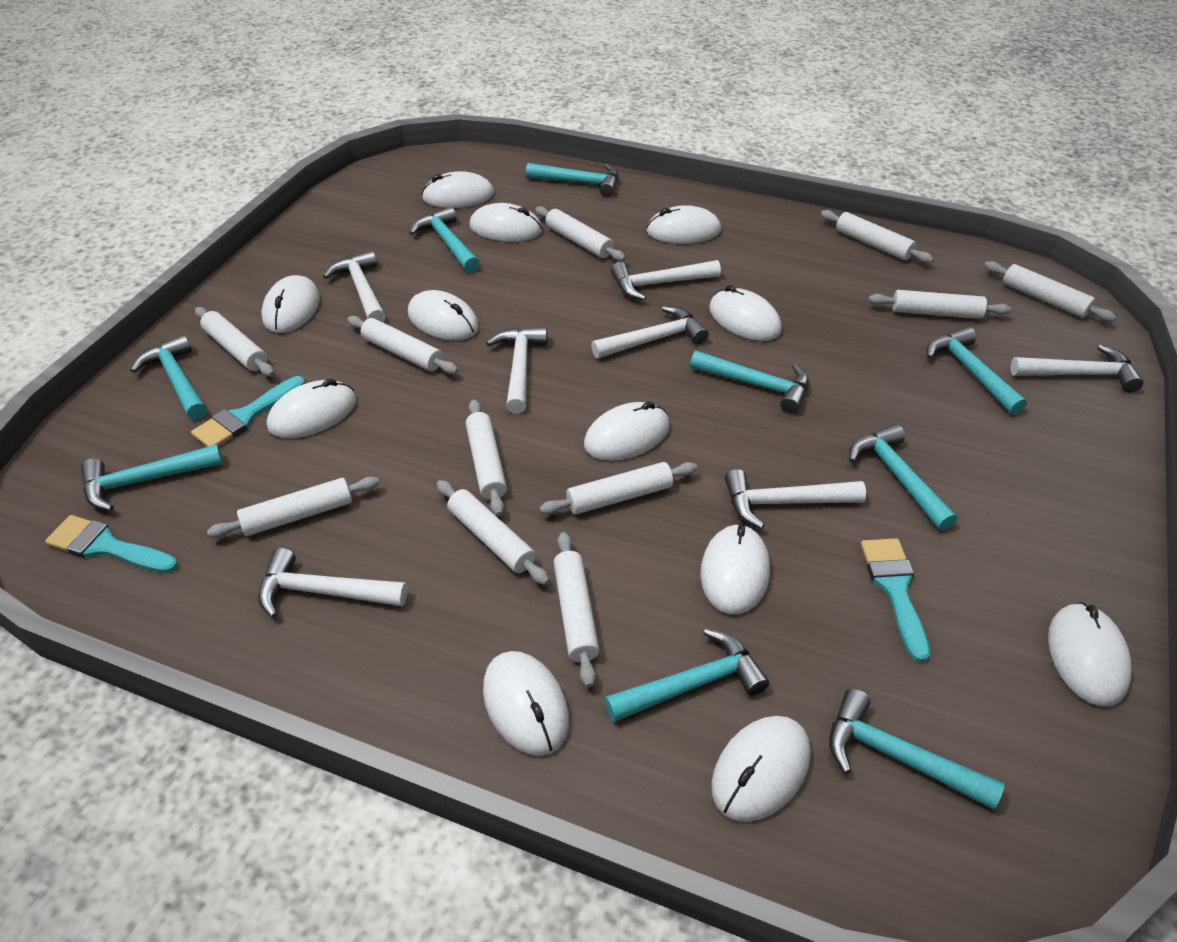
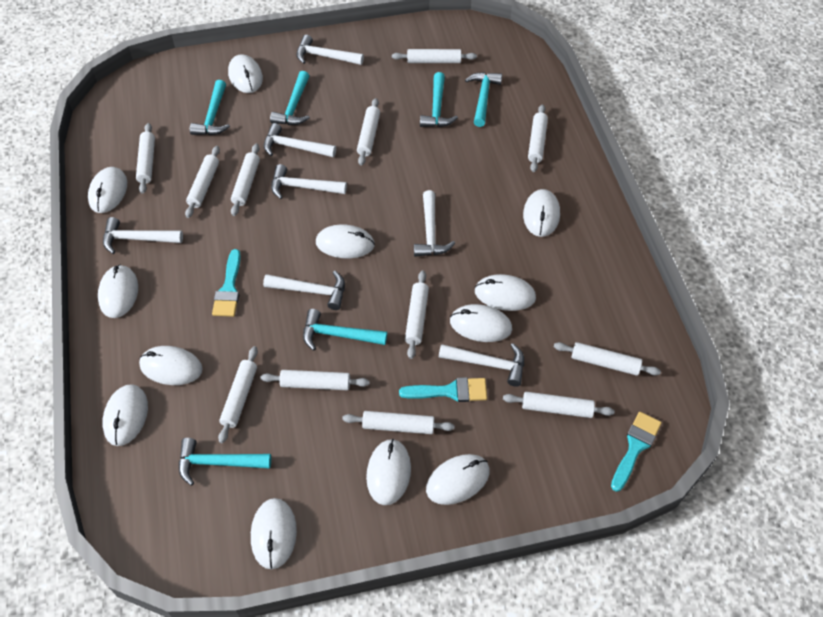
turquoise hammer: [81,444,223,511] [130,334,207,420] [409,206,480,273] [526,163,618,197] [605,628,769,722] [690,351,809,414] [829,688,1005,810] [849,424,957,531] [927,327,1027,415] = 9 -> [179,438,271,486] [190,80,230,135] [270,71,310,125] [303,309,387,351] [420,72,458,127] [465,72,502,127] = 6
white rolling pin: [195,307,274,376] [207,477,379,538] [347,316,458,374] [437,480,549,585] [466,400,507,516] [535,206,626,261] [540,462,698,515] [554,532,599,687] [821,210,934,263] [868,290,1011,319] [984,261,1116,322] = 11 -> [136,123,155,194] [185,146,220,218] [218,346,258,443] [231,144,260,216] [260,370,370,390] [342,411,455,434] [357,98,380,166] [392,49,477,63] [405,270,429,359] [503,392,615,418] [528,104,548,172] [554,342,661,376] = 12

